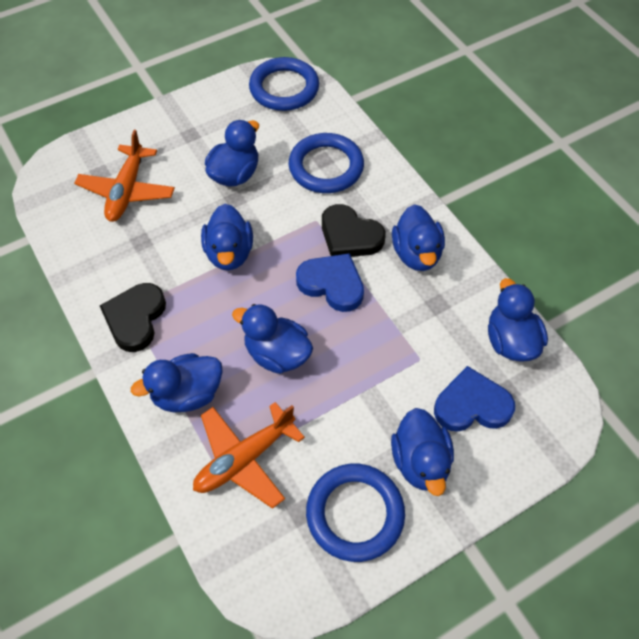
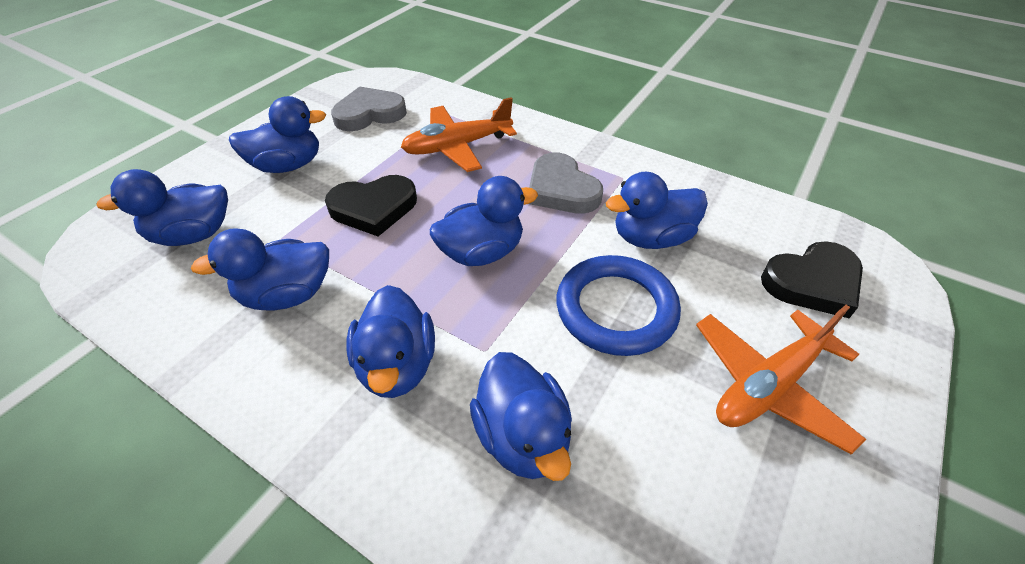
blue heart: [296,253,364,312] [434,366,515,432] = 2 -> none = 0
blue ring: [249,57,319,111] [289,133,364,193] [306,464,405,562] = 3 -> [556,255,681,356] = 1
grey heart: none = 0 -> [331,86,407,131] [529,152,603,214] = 2

